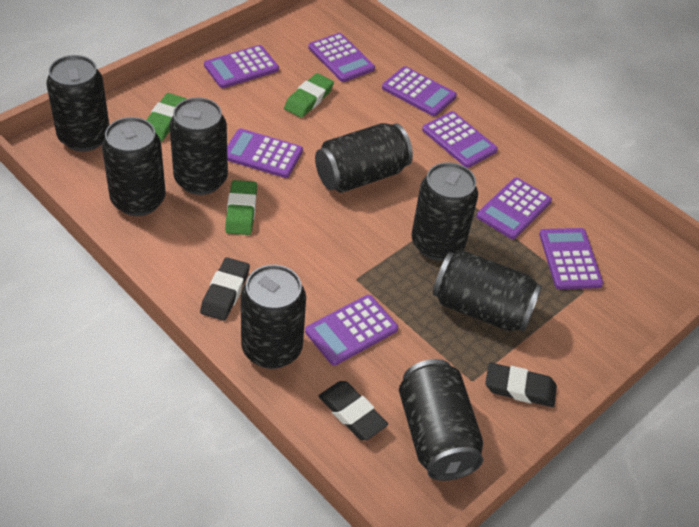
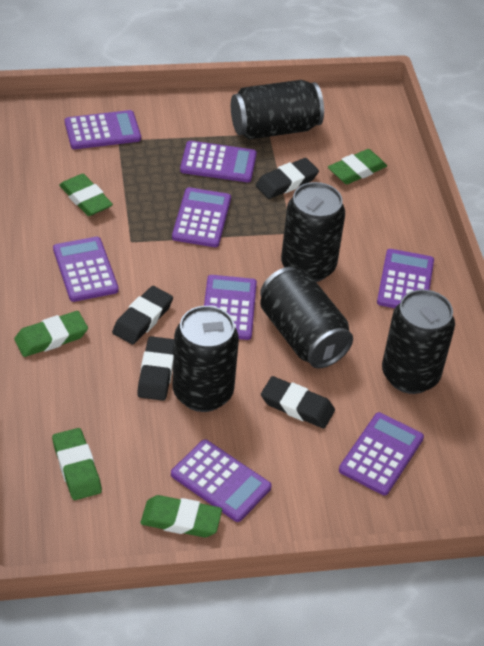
black can: [46,55,109,152] [102,117,166,216] [169,97,228,195] [241,265,306,369] [315,123,413,193] [399,359,483,481] [411,162,478,260] [433,250,542,332] = 8 -> [173,306,239,412] [231,80,324,140] [260,267,353,368] [281,182,345,282] [382,289,455,394] = 5
black eraser: [200,257,250,321] [319,381,388,440] [485,363,557,407] = 3 -> [112,286,173,345] [137,336,174,401] [256,158,319,199] [261,376,335,429] = 4
green eraser: [146,93,187,142] [225,180,257,235] [284,73,334,118] = 3 -> [14,311,88,357] [52,428,102,500] [59,174,113,216] [140,495,222,537] [328,149,387,184] = 5

